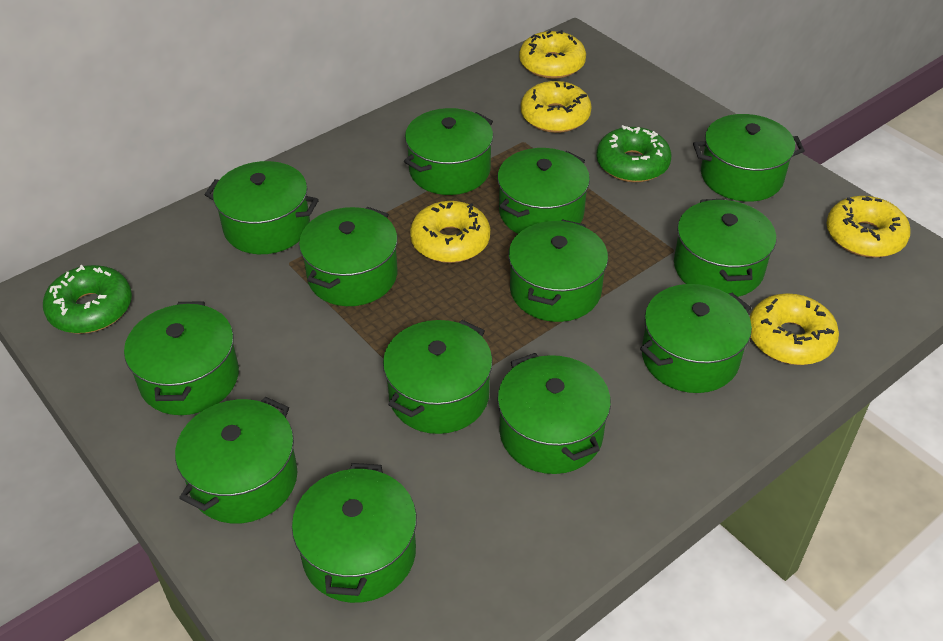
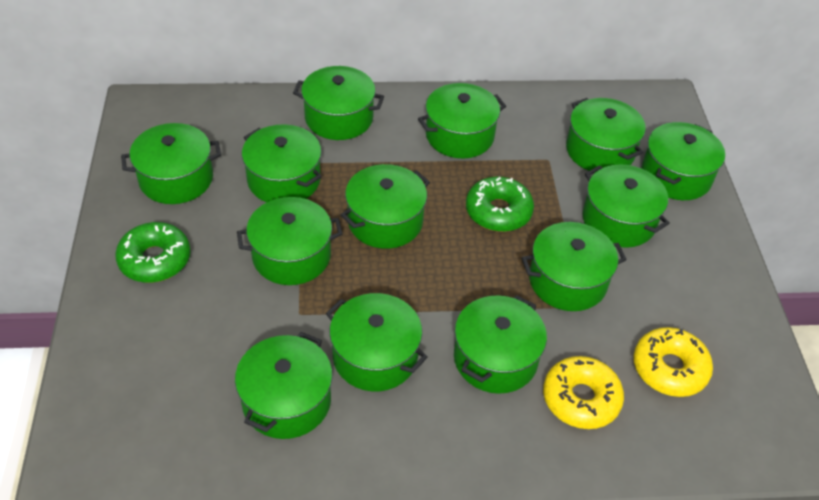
yellow donut: [410,201,490,263] [519,30,586,79] [521,81,592,133] [750,293,839,365] [826,196,911,258] = 5 -> [543,356,624,429] [634,327,713,397] = 2

